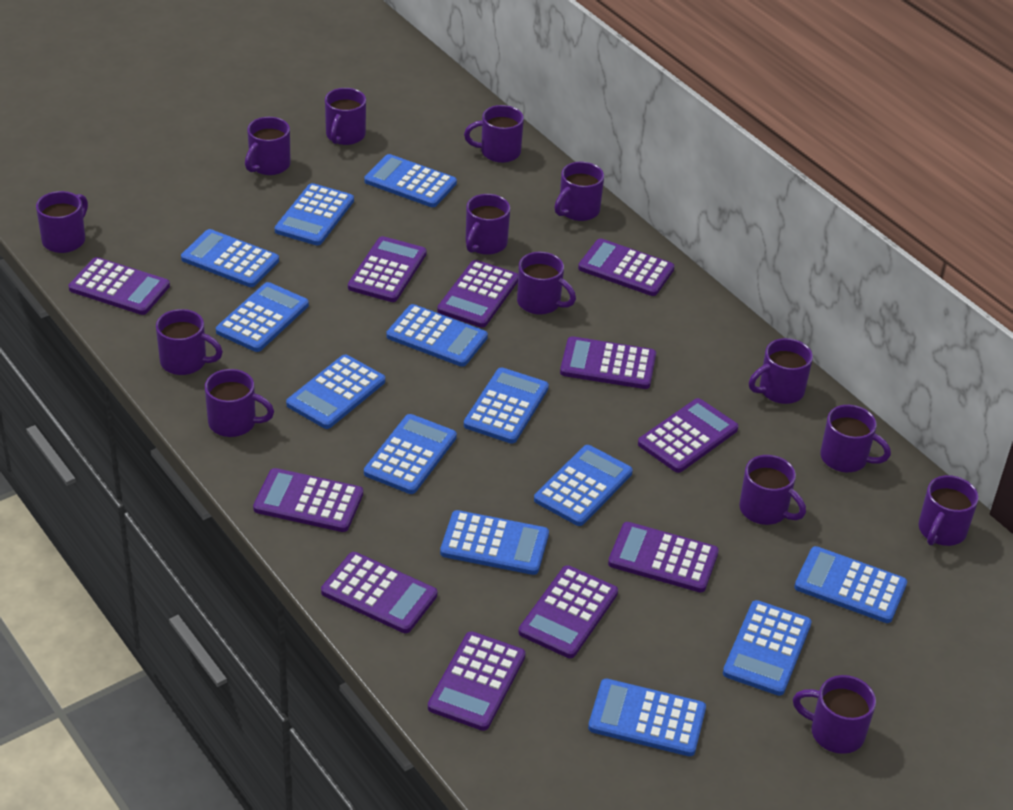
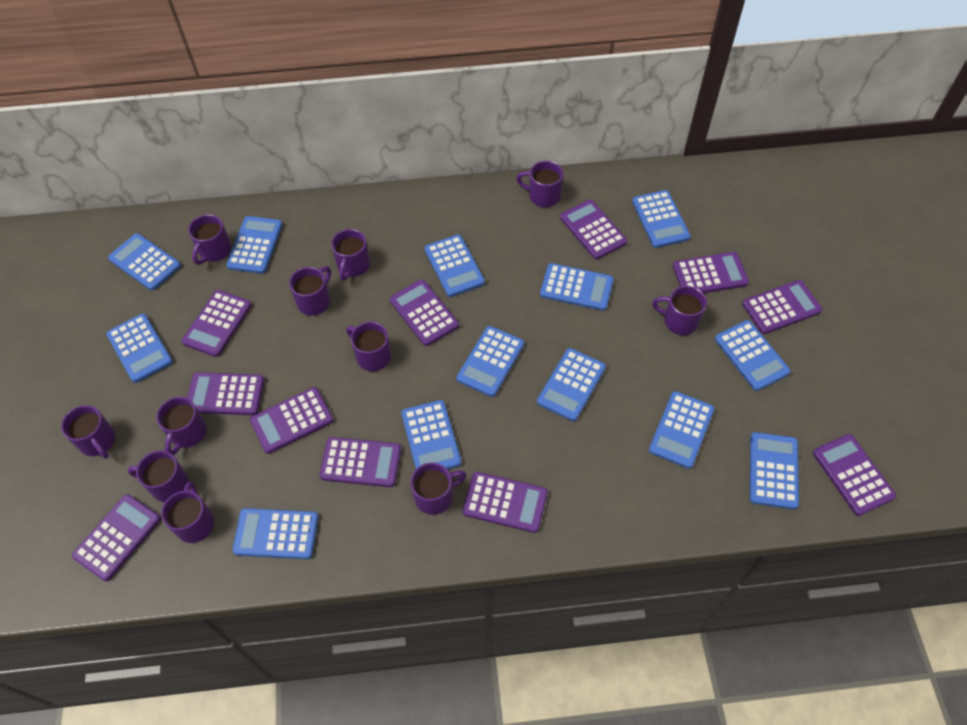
purple mug: [36,191,88,253] [156,309,223,375] [205,369,274,437] [245,117,290,175] [325,88,366,145] [464,105,524,163] [466,194,510,255] [517,252,576,315] [554,162,604,221] [739,455,806,525] [749,338,813,404] [793,675,876,754] [820,405,891,472] [919,475,979,546] = 14 -> [61,405,115,459] [128,450,189,502] [156,397,206,455] [161,481,214,543] [188,214,231,265] [289,266,331,316] [331,229,370,281] [346,322,391,371] [410,462,466,515] [516,161,563,207] [652,286,707,335] = 11

